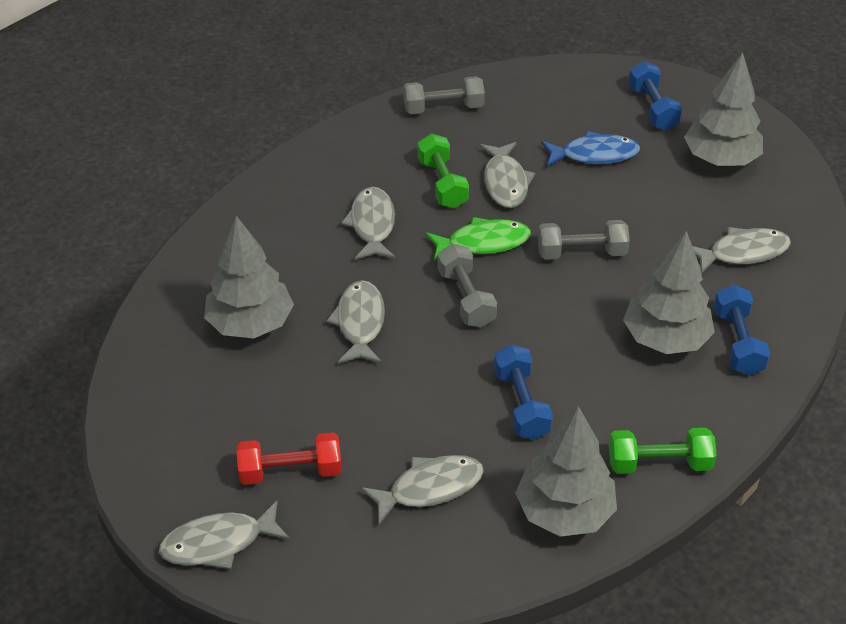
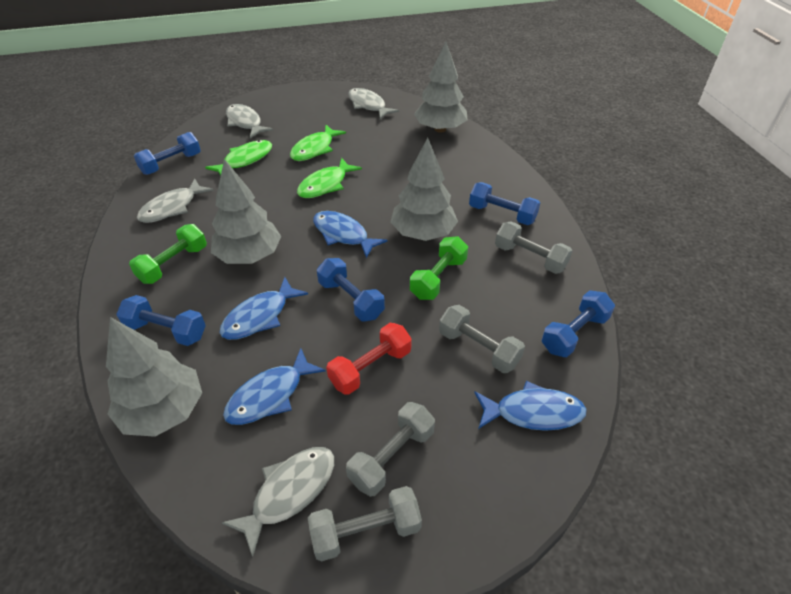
blue dumbbell: [494,345,553,440] [628,61,682,130] [714,284,770,375] = 3 -> [116,295,206,346] [134,132,201,175] [317,258,385,321] [469,182,540,225] [542,290,615,357] = 5
blue fish: [541,131,640,167] = 1 -> [219,277,308,340] [223,348,326,425] [313,211,387,258] [474,381,587,431] = 4
green fish: [425,217,531,261] = 1 -> [205,140,272,176] [290,125,346,161] [297,158,362,198] = 3
grey dumbbell: [403,76,485,114] [437,244,497,328] [538,220,630,260] = 3 -> [308,486,422,562] [346,402,435,497] [439,305,525,373] [495,221,572,274] = 4
grey fish: [159,501,290,569] [326,280,385,364] [341,187,395,260] [361,455,484,524] [480,142,535,208] [692,227,791,273] = 6 -> [137,178,213,223] [222,447,334,557] [226,104,273,138] [348,88,399,119] = 4

